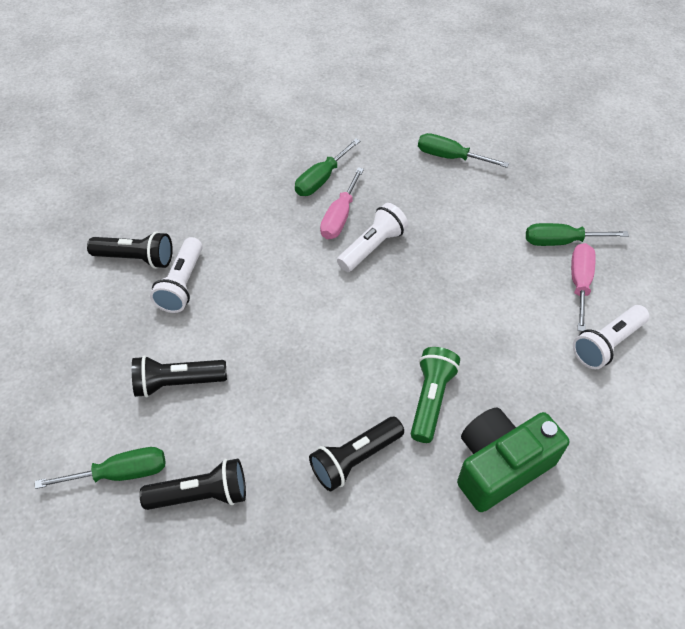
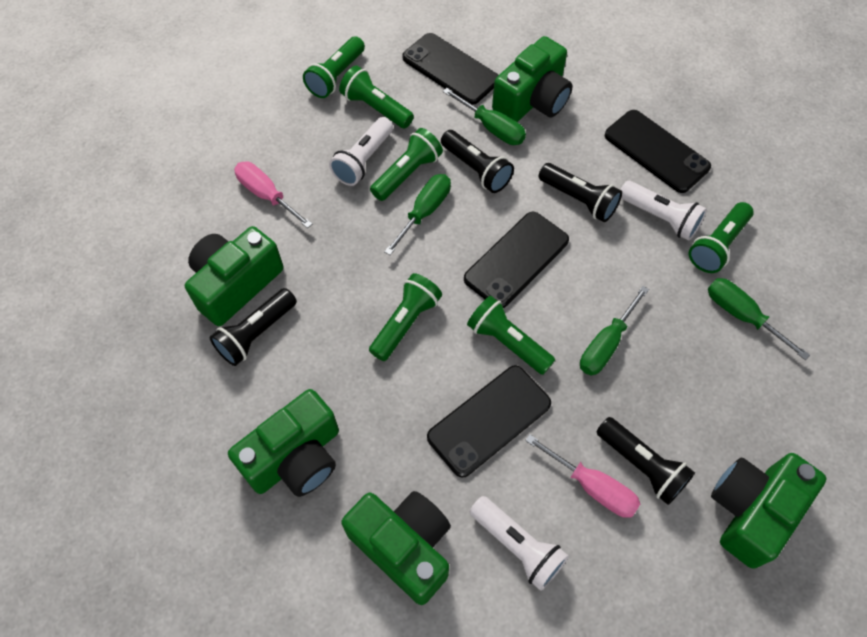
black phone: none = 0 -> [402,33,498,105] [427,365,551,478] [464,212,569,308] [605,110,711,193] = 4
green camera: [457,407,569,512] = 1 -> [185,226,283,326] [228,389,339,497] [341,491,451,605] [492,36,573,122] [711,453,826,569] = 5
green flashlight: [411,347,460,443] = 1 -> [303,36,365,98] [339,66,414,129] [369,273,442,361] [370,128,443,201] [467,296,555,375] [689,202,754,273] = 6

